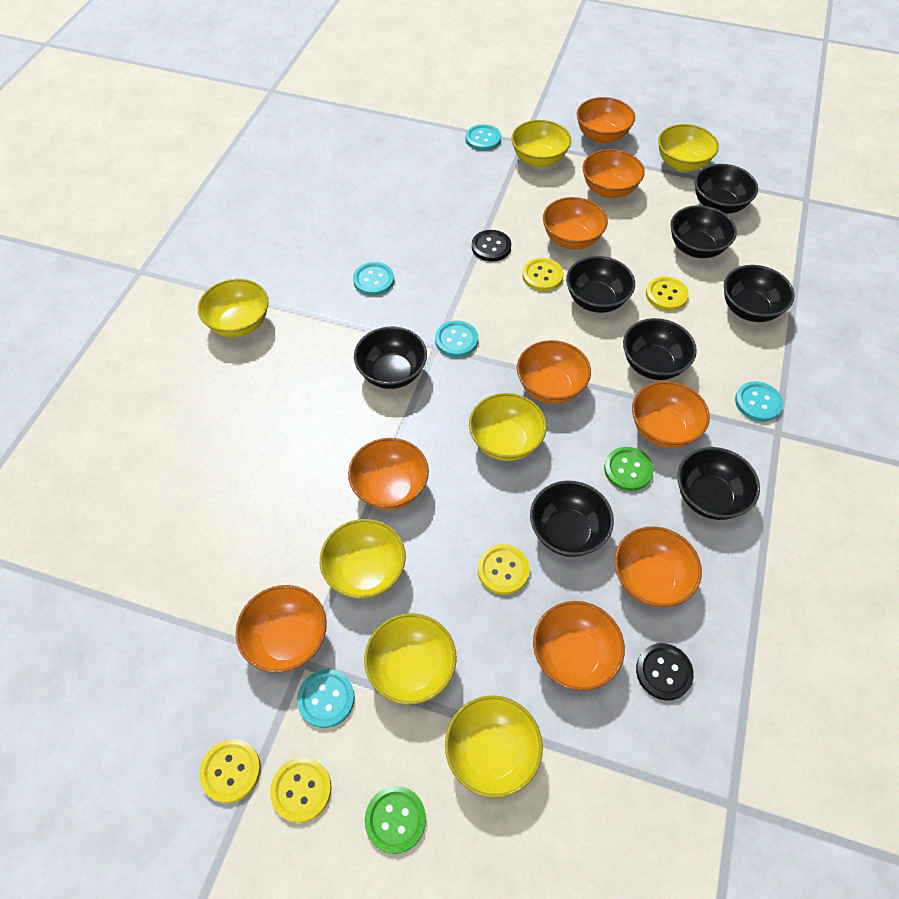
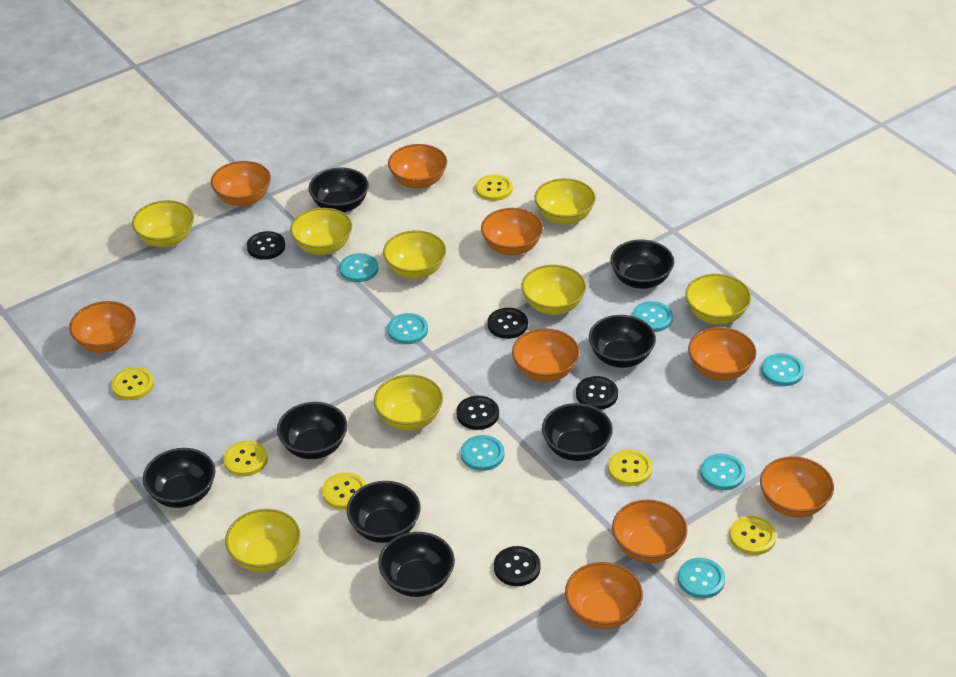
black button: [472,230,511,262] [636,643,694,701] = 2 -> [247,231,285,260] [456,396,499,430] [488,308,528,339] [494,546,541,586] [576,376,618,410] = 5
green button: [365,786,426,854] [604,447,654,491] = 2 -> none = 0
turquoise button: [297,669,355,728] [353,262,394,296] [435,320,478,357] [465,124,501,151] [735,381,783,422] = 5 -> [339,253,378,282] [387,313,428,344] [461,435,505,471] [632,301,673,332] [678,558,725,599] [700,454,745,490] [761,353,804,386] = 7
yellow bowl: [198,279,269,337] [320,519,406,599] [364,613,457,705] [445,695,543,798] [469,393,547,461] [511,120,571,167] [658,124,719,172] = 7 -> [132,200,194,247] [225,509,300,573] [290,208,352,255] [374,374,443,431] [383,230,446,279] [522,265,586,315] [535,178,596,225] [685,274,751,325] = 8
yellow button: [199,739,261,803] [270,757,332,823] [478,544,530,595] [522,258,563,291] [646,277,689,311] = 5 -> [111,367,154,400] [223,441,268,476] [322,472,366,509] [476,174,513,201] [608,449,652,486] [730,516,776,555] = 6

